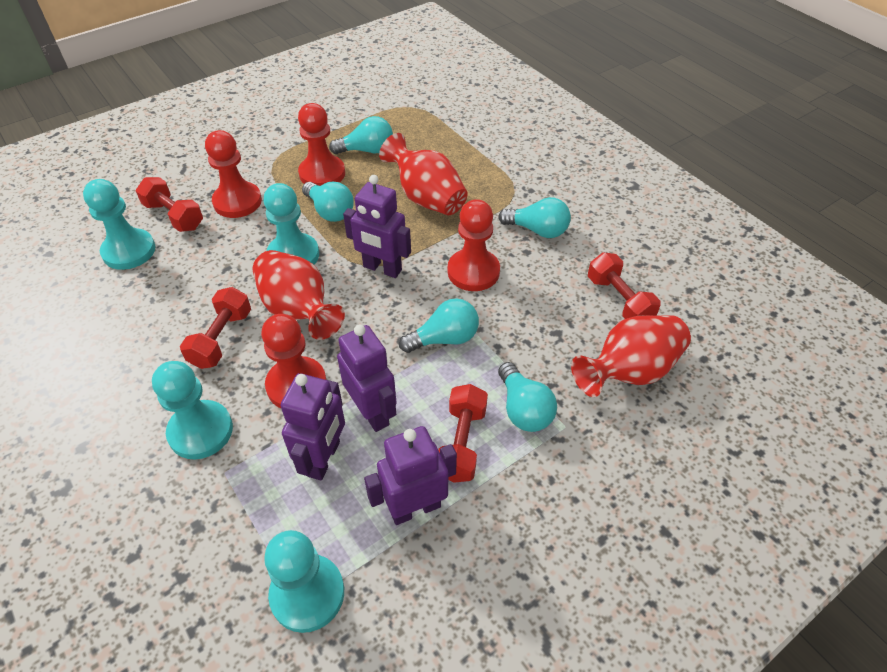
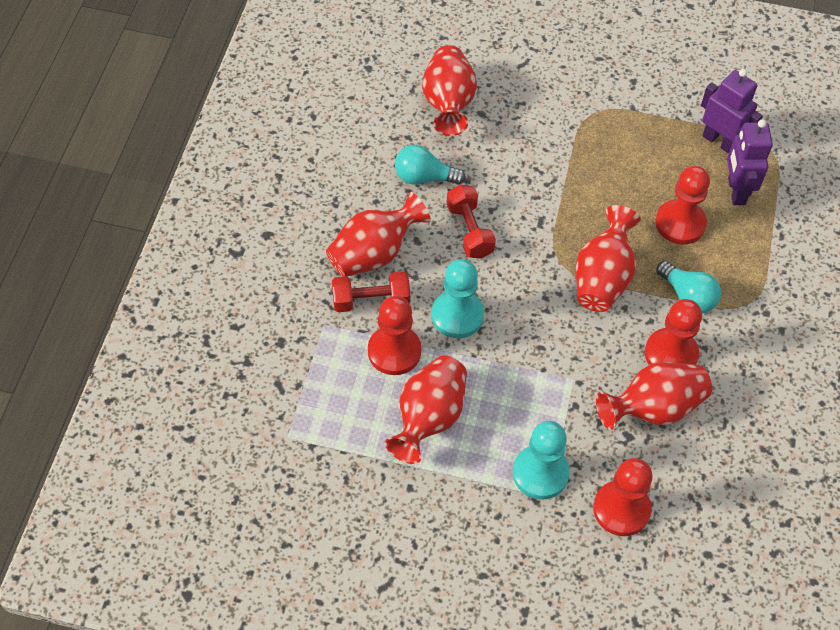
purple robot: [281,373,345,481] [337,324,397,432] [343,175,411,278] [364,426,457,525] = 4 -> [701,69,763,154] [727,119,773,205] = 2
red dumbbell: [136,177,203,232] [180,287,251,369] [438,384,488,483] [588,252,661,319] = 4 -> [332,271,410,312] [446,184,496,259] = 2
red vase: [252,250,345,340] [379,133,468,215] [571,315,691,397] = 3 -> [326,192,431,277] [385,355,467,464] [422,45,477,136] [576,205,641,312] [596,362,712,430] = 5
turquoise light bulb: [302,182,354,222] [329,116,393,154] [399,298,479,353] [498,197,571,238] [498,362,557,432] = 5 -> [395,145,466,185] [656,261,721,313] = 2
turquoise pawn: [83,179,156,270] [152,361,233,459] [264,183,319,265] [264,530,344,633] = 4 -> [431,259,484,338] [513,421,570,499] = 2

